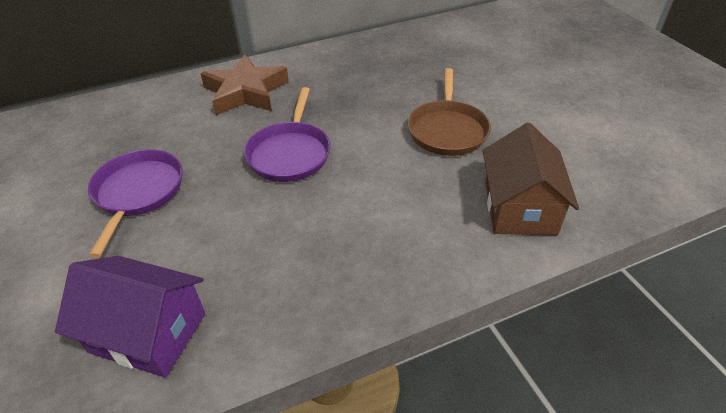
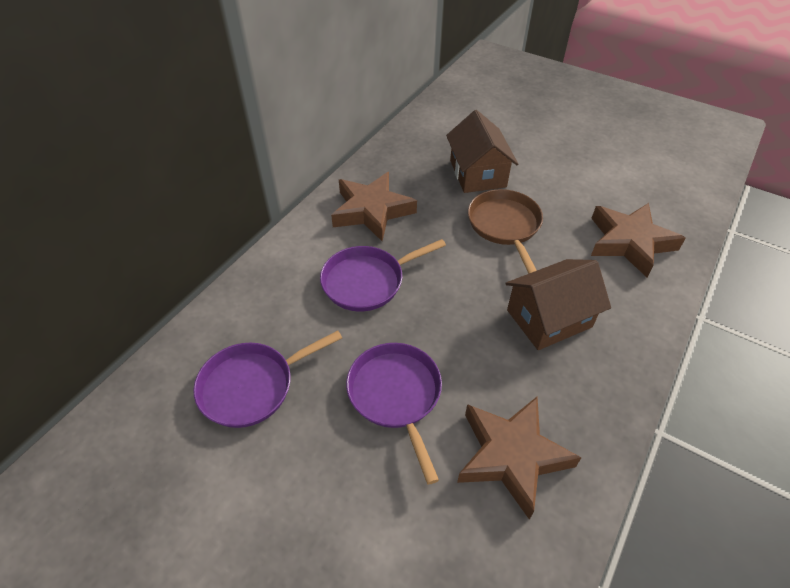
brown house: [483,123,579,236] = 1 -> [446,110,518,193] [505,259,611,350] = 2
brown star: [200,55,289,115] = 1 -> [331,172,417,241] [457,397,582,520] [591,203,686,277] = 3
purple house: [55,256,205,377] = 1 -> none = 0
purple pan: [88,149,183,258] [244,87,331,182] = 2 -> [193,331,342,428] [320,239,446,311] [346,343,442,485] = 3

